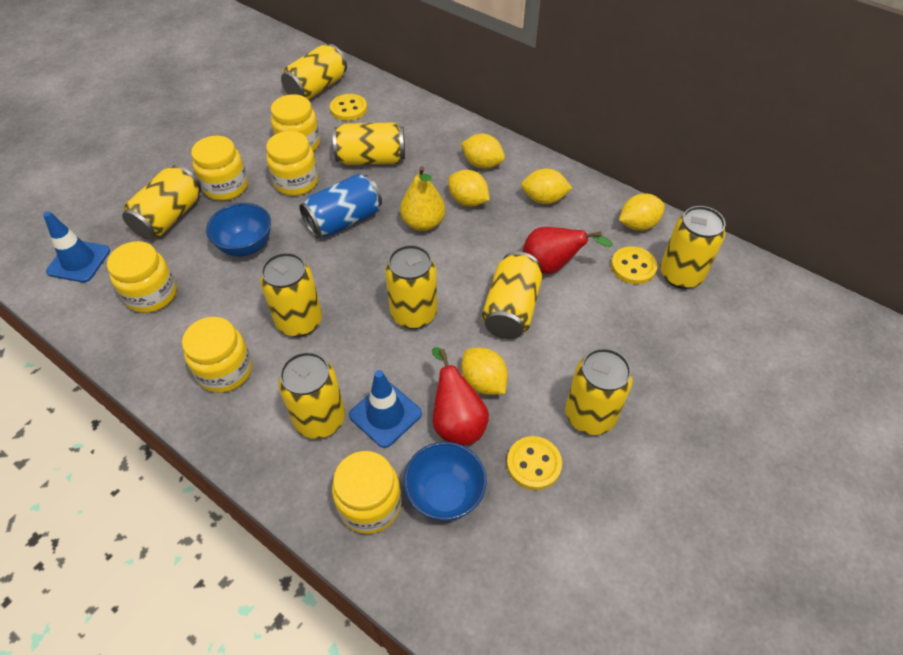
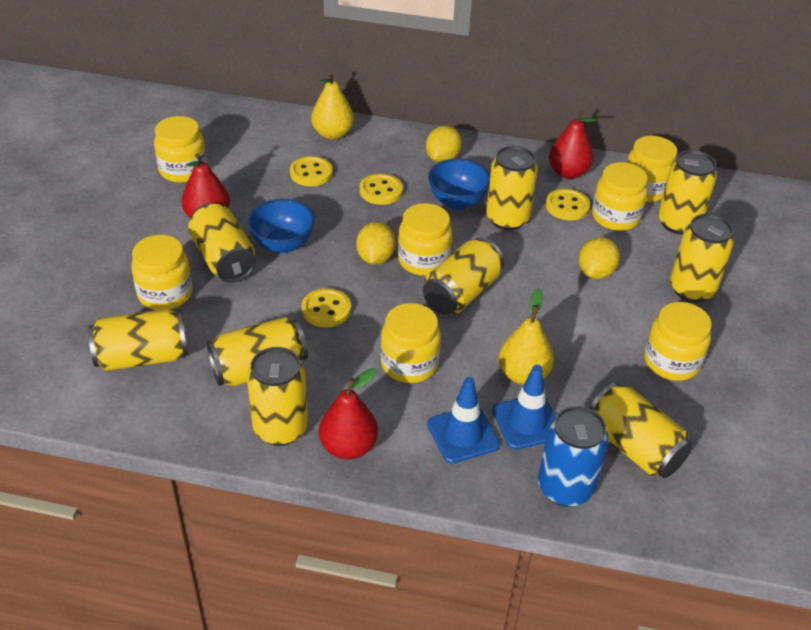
red pear: [432,347,489,446] [523,227,613,274] = 2 -> [182,153,230,218] [319,368,378,460] [549,110,597,179] = 3
yellow button: [330,94,367,121] [507,436,562,490] [611,246,658,284] = 3 -> [290,156,333,186] [302,288,351,327] [359,173,403,205] [546,188,590,221] = 4
yellow jar: [107,241,177,313] [182,317,252,393] [191,136,248,201] [266,131,318,196] [271,94,320,152] [332,451,402,534] = 6 -> [131,235,192,310] [154,116,207,183] [380,303,441,383] [398,203,452,276] [592,162,648,231] [626,136,678,202] [644,302,712,381] = 7
yellow lemon: [448,170,490,207] [461,134,505,169] [461,348,508,395] [521,168,572,204] [619,193,665,231] = 5 -> [356,222,396,265] [426,125,462,163] [579,237,620,279] = 3
yellow pear: [400,166,445,231] = 1 -> [311,72,354,140] [498,288,554,385] = 2

